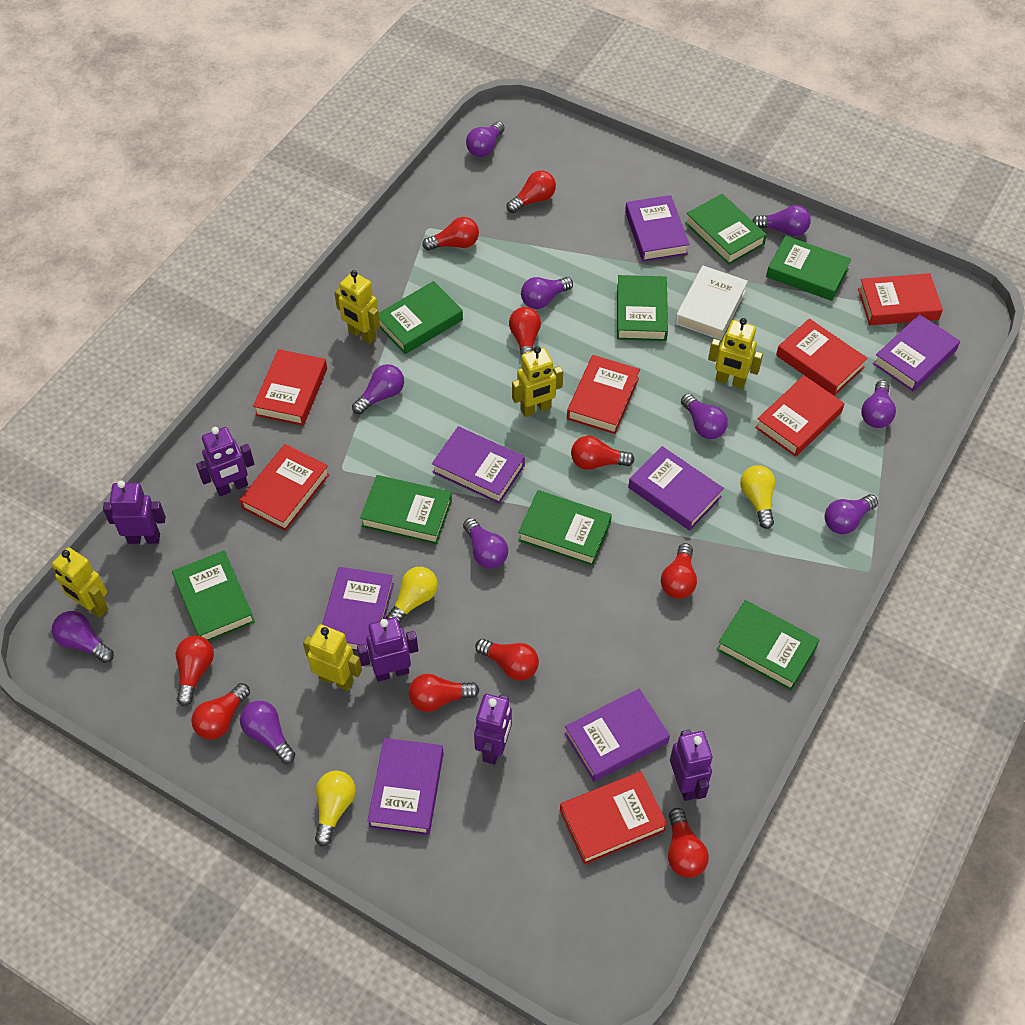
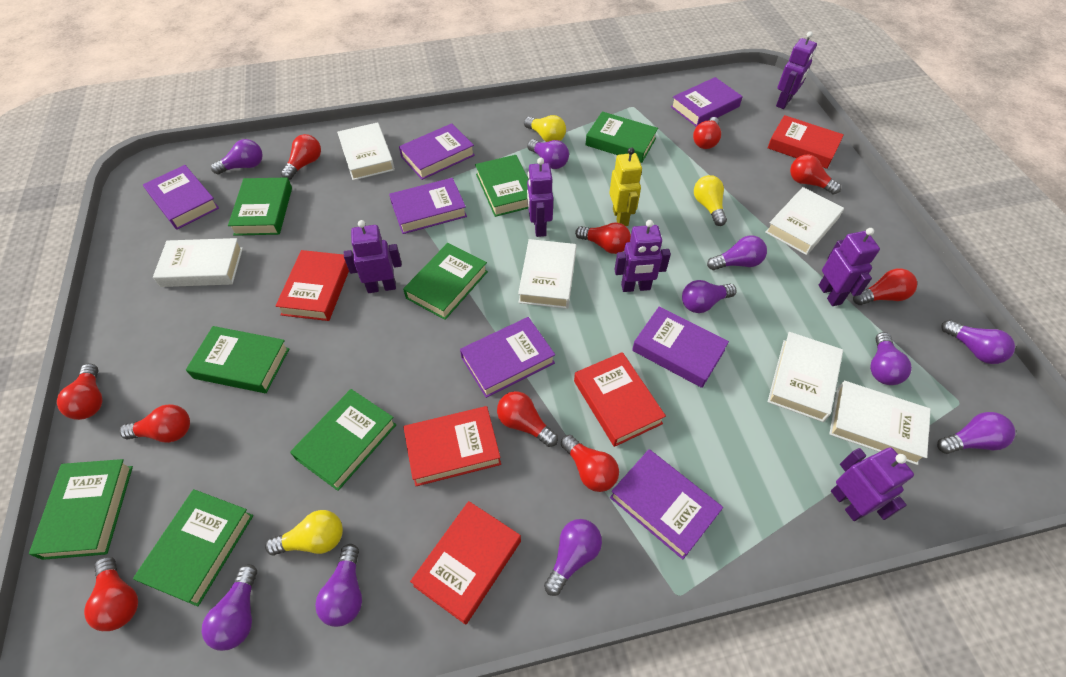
purple robot: [103,480,166,544] [196,427,254,497] [357,617,418,682] [474,694,512,765] [670,730,713,801] = 5 -> [344,220,402,293] [527,158,553,237] [614,220,671,292] [776,31,817,109] [819,228,880,306] [831,447,914,521] = 6
red book: [239,444,330,531] [253,349,327,426] [560,771,668,865] [567,355,640,434] [755,375,845,457] [776,318,868,396] [858,273,943,325] = 7 -> [276,250,349,321] [403,406,501,486] [410,501,521,625] [574,352,666,447] [767,115,844,169] = 5
white book: [675,266,748,340] = 1 -> [153,238,243,287] [337,122,395,180] [518,239,577,309] [765,187,844,255] [768,332,843,422] [829,381,931,465] = 6
yellow robot: [52,547,108,618] [303,624,362,691] [334,270,380,344] [512,346,563,417] [708,318,763,389] = 5 -> [609,147,642,226] = 1

